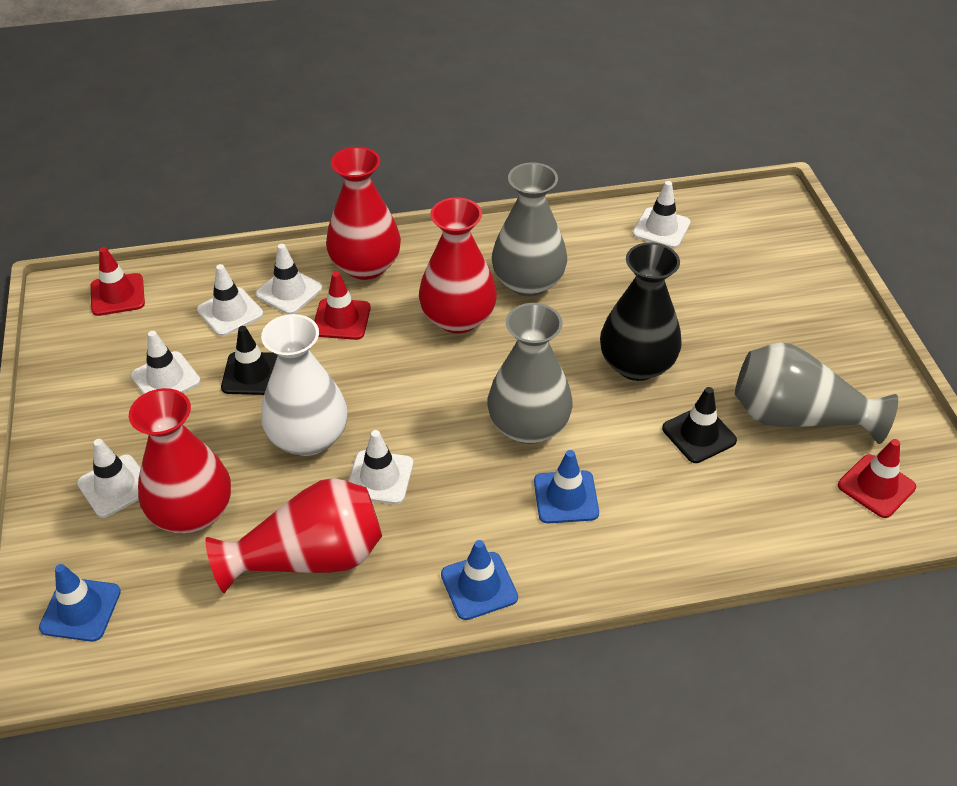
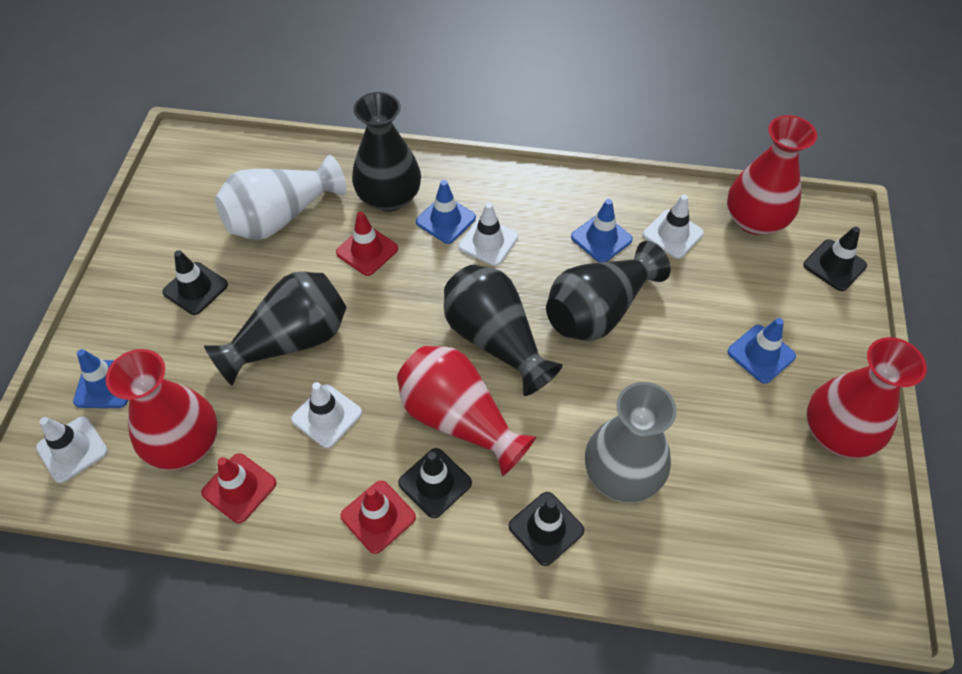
black traffic cone: [221,326,278,395] [662,387,737,463] = 2 -> [162,250,228,315] [398,448,472,518] [509,492,584,566] [803,226,867,291] = 4
black vase: [600,242,682,381] = 1 -> [204,272,347,386] [352,92,421,212] [444,265,562,396] [546,241,671,341] = 4
blue traffic cone: [39,564,121,642] [441,540,518,620] [534,450,599,523] = 3 -> [73,349,128,408] [416,180,476,244] [571,199,633,262] [727,318,796,384] = 4
grey vase: [487,303,573,444] [492,162,567,297] [735,342,898,444] = 3 -> [585,382,677,503] = 1
white traffic cone: [77,439,141,518] [131,331,200,394] [197,264,263,336] [255,244,322,314] [348,430,413,504] [632,181,691,248] = 6 -> [36,416,108,483] [291,382,362,448] [459,203,518,266] [643,195,704,259] = 4

